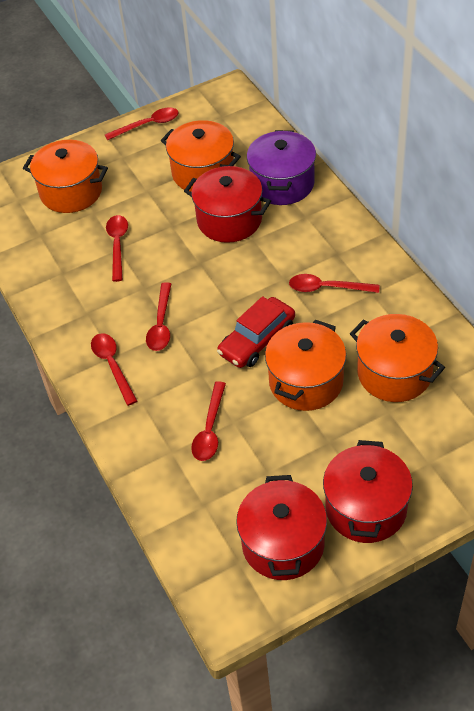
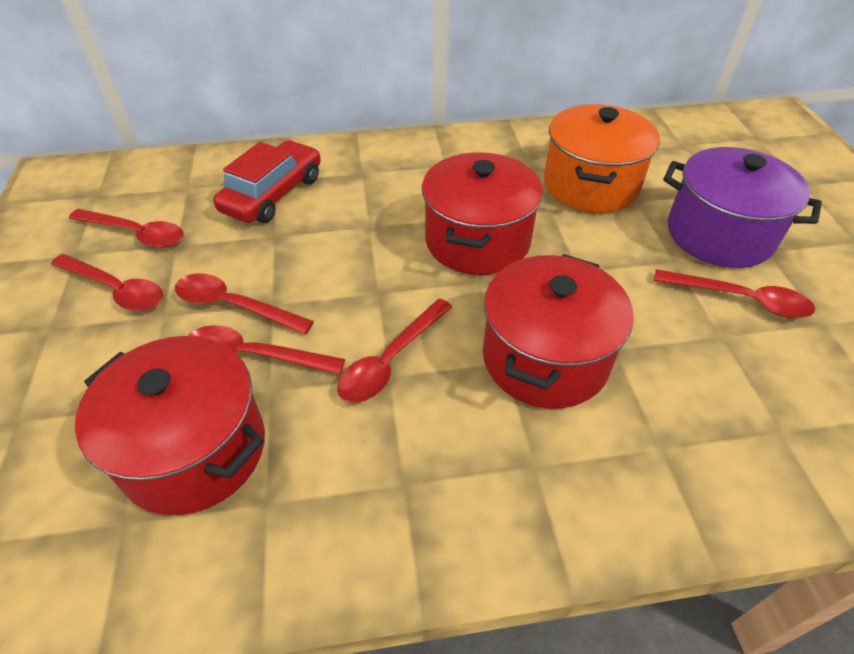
orange pot: [23,140,108,213] [161,120,241,192] [265,320,346,411] [350,314,445,402] = 4 -> [544,104,660,213] = 1

